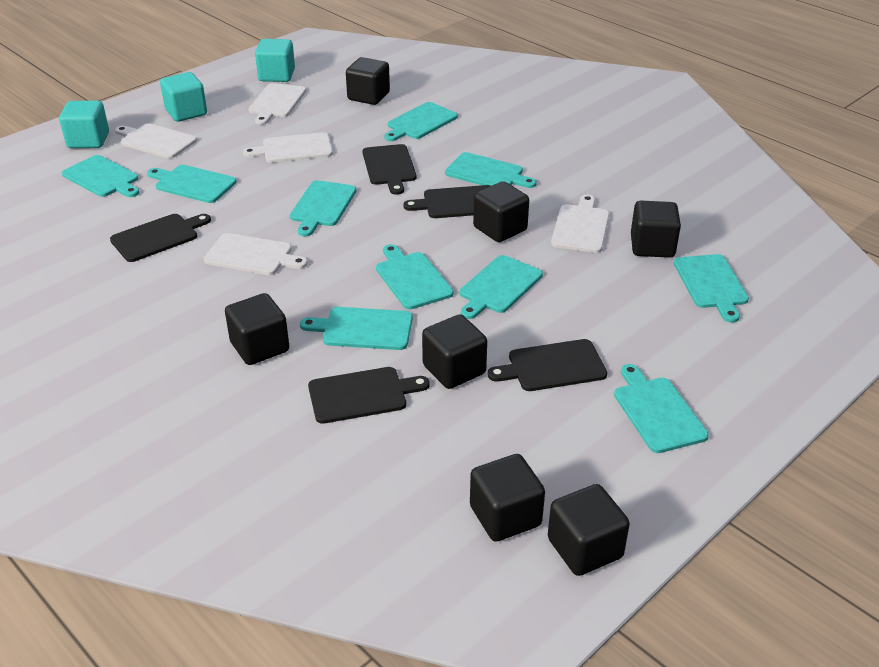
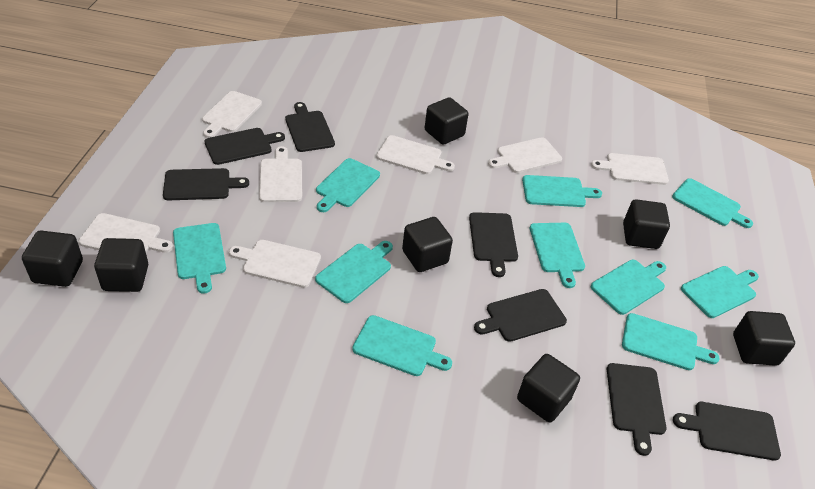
black cutting board: [110,214,211,262] [308,367,430,424] [363,144,417,195] [403,185,491,218] [488,339,607,391] = 5 -> [163,168,249,200] [205,128,285,165] [285,102,335,152] [469,212,518,277] [474,289,567,342] [607,363,667,456] [673,402,781,461] = 7
turquoise cube: [59,100,109,148] [160,72,207,122] [255,39,295,82] = 3 -> none = 0
white cutting board: [115,124,197,159] [204,233,308,275] [243,132,333,163] [248,83,306,125] [551,195,609,253] = 5 -> [79,213,173,253] [202,91,262,138] [229,240,321,288] [259,146,302,202] [376,135,455,174] [488,137,562,173] [591,153,669,185] = 7

